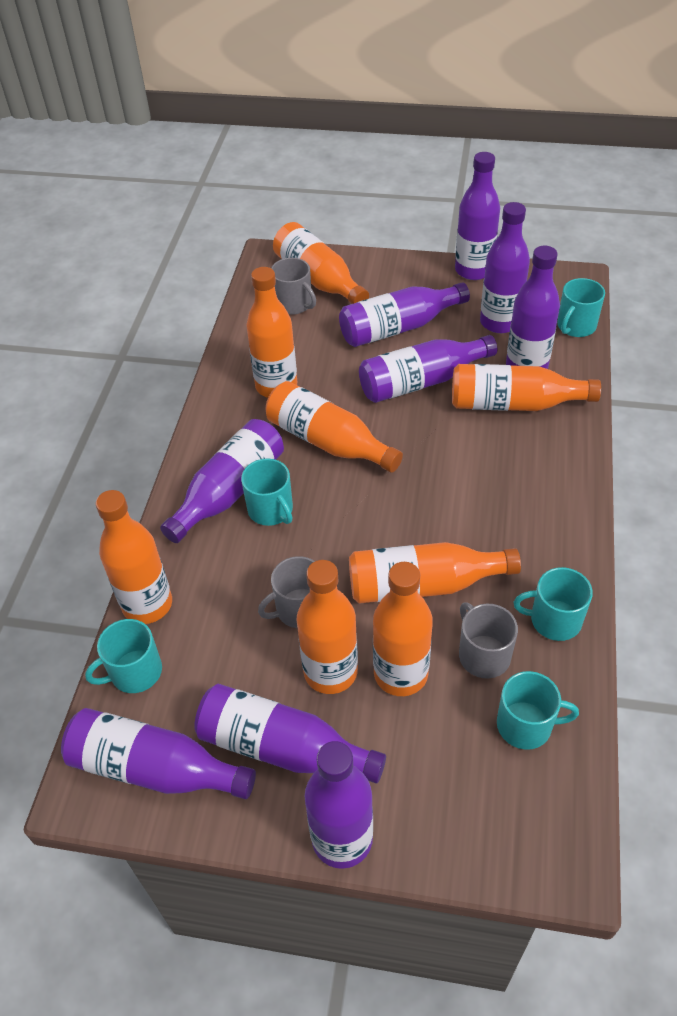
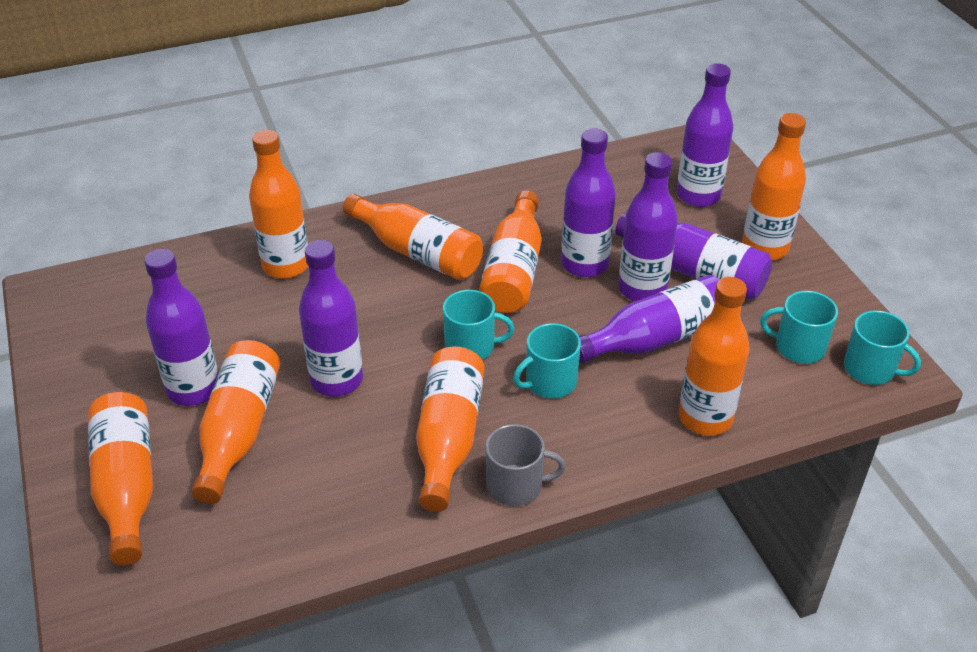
grey mug: [258,556,315,628] [271,258,316,315] [459,603,518,679] = 3 -> [485,424,566,506] = 1
purple bottle: [61,708,256,799] [160,419,284,543] [194,684,386,783] [305,741,373,869] [339,282,470,347] [359,335,497,403] [455,152,500,280] [480,202,530,333] [506,246,560,369] = 9 -> [144,249,218,406] [299,240,363,397] [561,129,616,277] [579,275,720,363] [615,213,772,300] [619,152,678,301] [677,63,733,207] = 7
turquoise mug: [85,619,162,693] [241,459,293,526] [497,671,579,750] [514,567,593,641] [557,278,605,337] = 5 -> [443,290,515,360] [513,323,581,398] [760,291,838,364] [844,311,921,385] = 4

